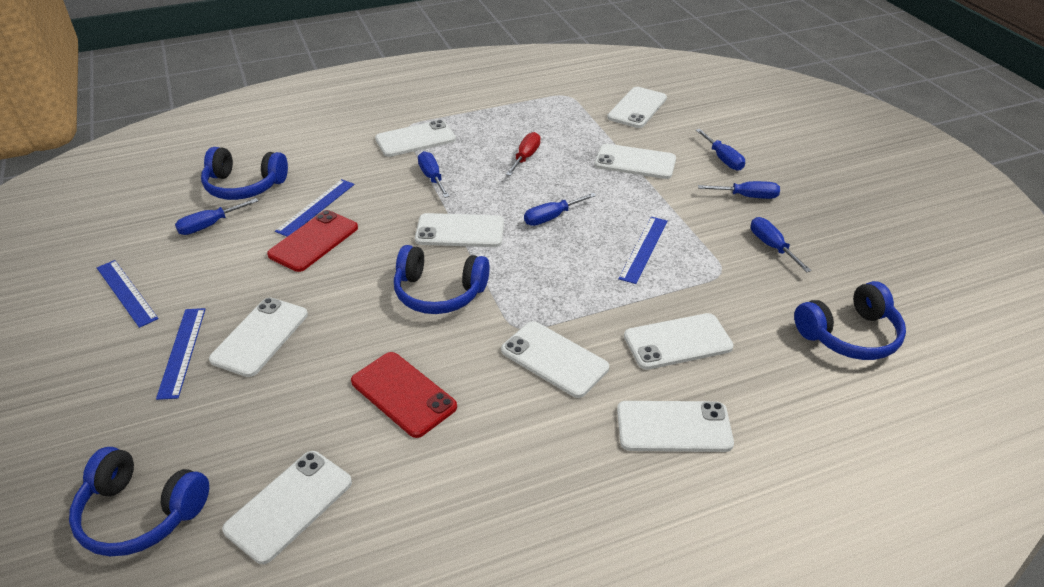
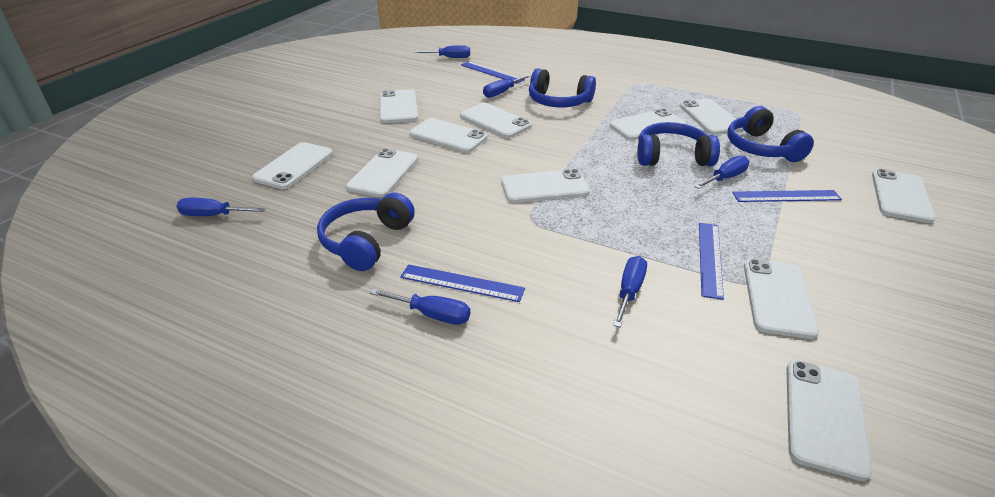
red phone: [267,210,358,272] [351,352,457,438] = 2 -> none = 0
red screwdriver: [506,132,541,176] = 1 -> none = 0
white phone: [209,298,308,377] [222,451,352,564] [375,120,456,157] [415,213,504,247] [501,321,609,398] [594,144,676,179] [607,87,667,128] [617,401,734,452] [624,313,733,370] = 9 -> [252,142,333,189] [346,148,418,197] [380,89,418,123] [409,118,487,153] [460,103,532,138] [501,169,590,203] [609,108,686,140] [680,99,743,135] [744,259,819,339] [786,360,872,481] [872,169,935,223] = 11

